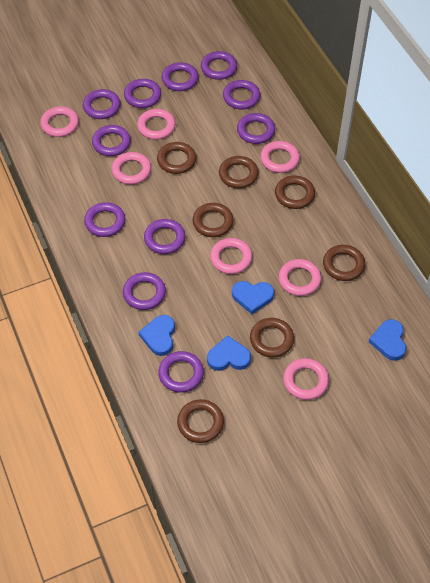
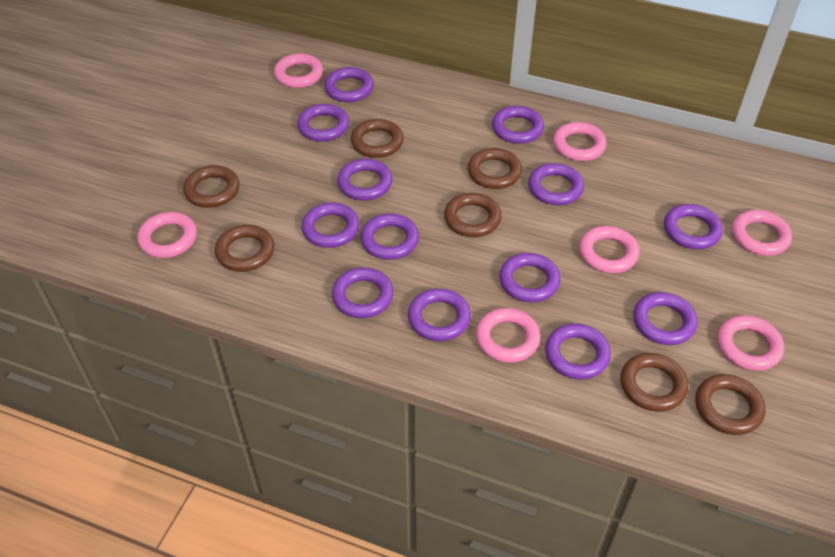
blue heart: [139,315,175,356] [207,335,251,371] [232,281,274,314] [369,319,406,361] = 4 -> none = 0
purple ring: [83,89,121,119] [84,202,125,237] [92,125,131,156] [123,272,166,310] [124,79,161,108] [144,219,185,254] [158,351,204,393] [162,62,199,91] [201,51,237,80] [223,80,260,110] [237,113,275,144] = 11 -> [297,104,349,142] [301,202,360,248] [324,67,374,102] [332,267,394,318] [337,159,392,200] [361,214,419,260] [408,288,471,341] [492,106,544,144] [499,253,561,302] [528,163,584,205] [545,323,611,380] [633,292,697,345] [664,204,723,249] = 13

